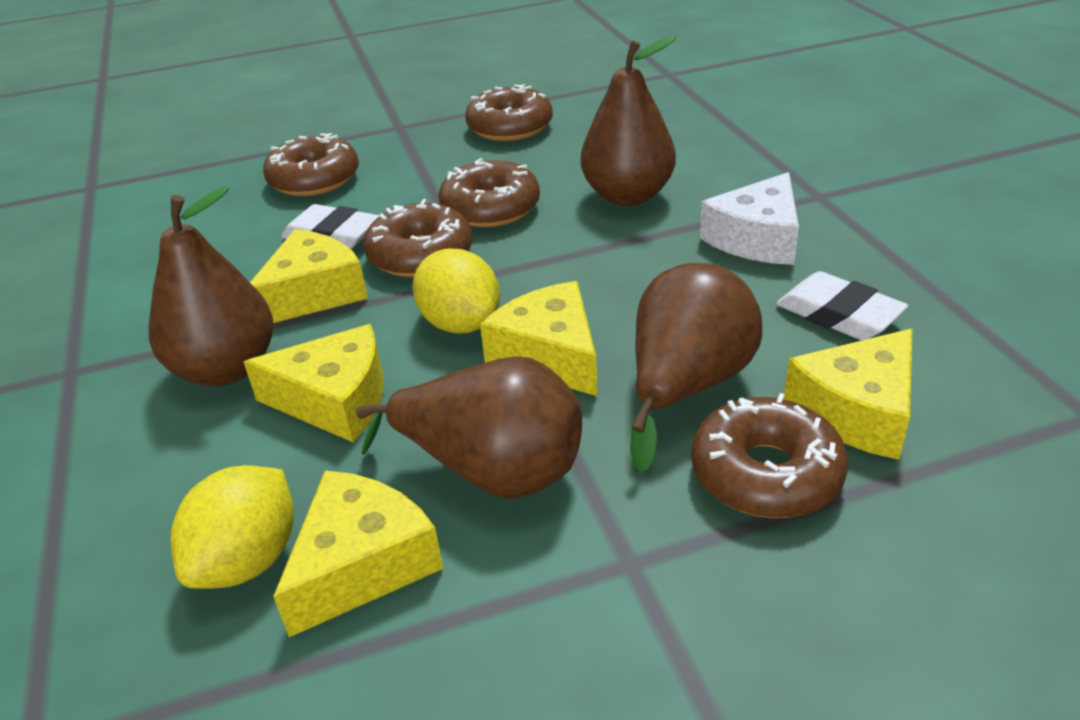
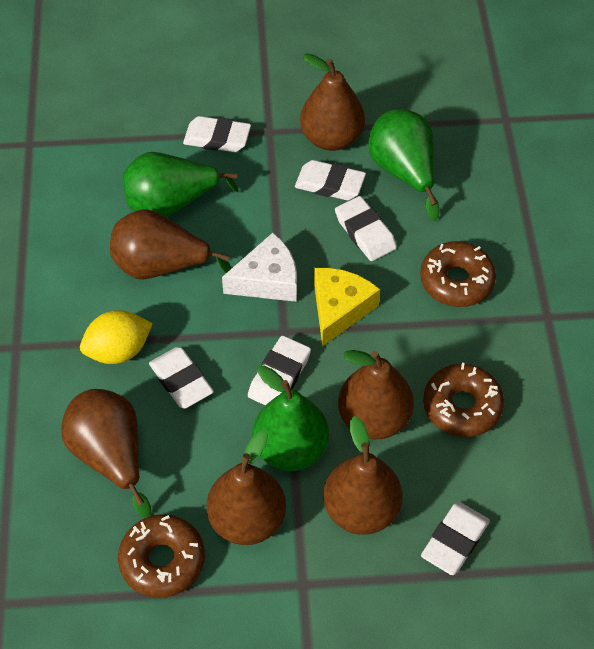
brown donut: [263,133,359,196] [363,199,473,277] [438,158,540,227] [465,84,553,141] [691,393,848,518] = 5 -> [118,514,205,598] [420,241,496,307] [423,363,504,437] = 3
brown pear: [148,186,273,386] [356,356,582,499] [581,36,677,206] [630,263,762,472] = 4 -> [61,389,151,517] [110,209,231,279] [207,430,286,545] [300,53,365,151] [323,416,403,535] [338,350,414,439] = 6
green pear: none = 0 -> [123,152,238,217] [252,365,329,471] [368,109,440,221] = 3
white eraser: [281,204,379,249] [776,271,908,340] = 2 -> [149,347,214,409] [183,116,251,152] [248,336,311,405] [295,160,366,200] [335,196,397,261] [421,502,490,575] = 6
yellow cheese: [243,324,384,442] [250,229,368,323] [273,470,443,637] [480,281,598,397] [784,329,913,460] = 5 -> [314,268,380,346] = 1
yellow lemon: [170,465,294,589] [412,248,500,333] = 2 -> [80,310,153,364] = 1

